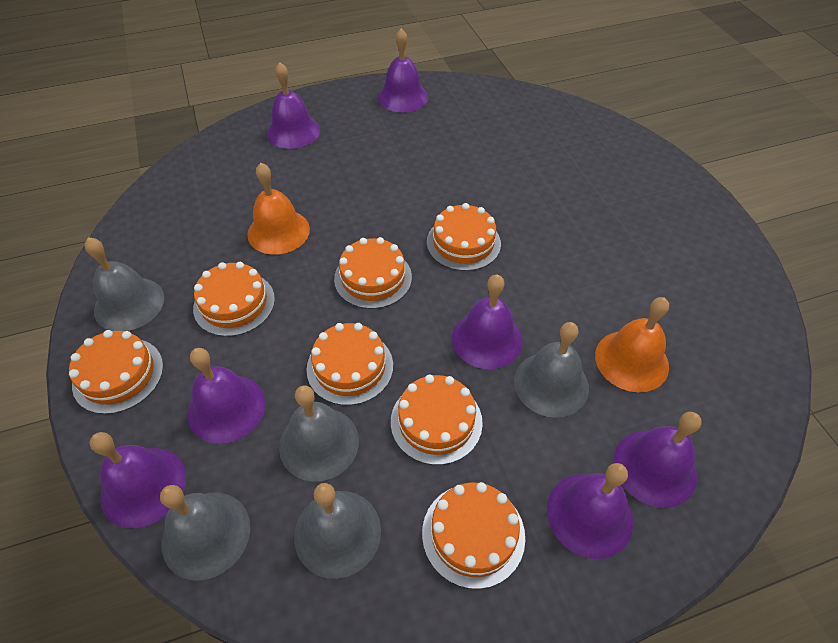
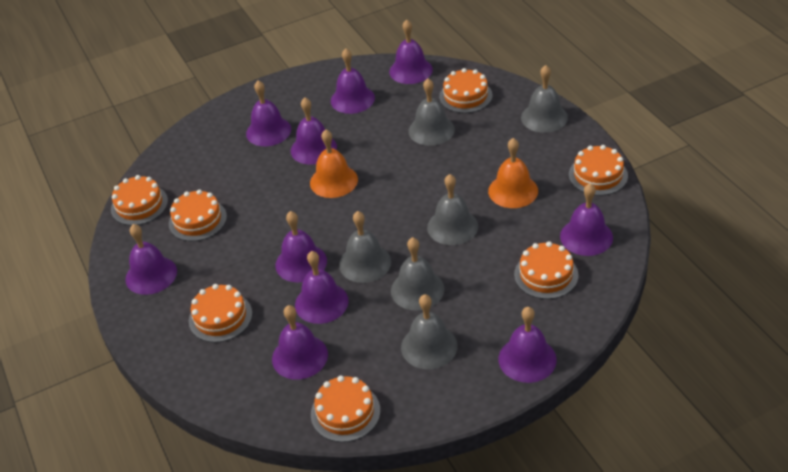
grey bell: [85,238,164,331] [160,485,250,581] [279,385,359,482] [294,483,381,579] [514,322,589,418] = 5 -> [339,211,391,283] [391,237,445,310] [401,294,458,369] [408,79,455,146] [427,174,478,245] [521,65,568,133] = 6
purple bell: [89,432,186,528] [188,348,265,444] [266,62,320,149] [378,28,428,112] [452,275,523,369] [547,463,633,559] [613,412,702,508] = 7 -> [125,224,177,295] [246,81,291,146] [272,305,328,380] [275,211,327,282] [291,98,337,164] [295,251,349,324] [331,49,375,114] [389,20,433,84] [499,307,557,383] [560,183,613,256] = 10

